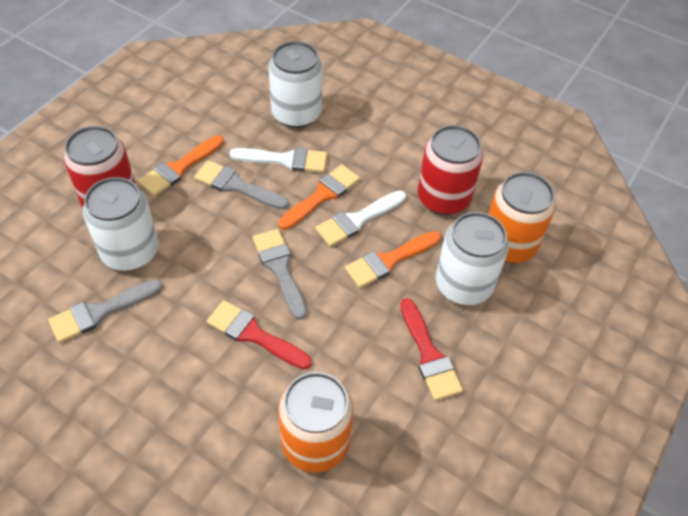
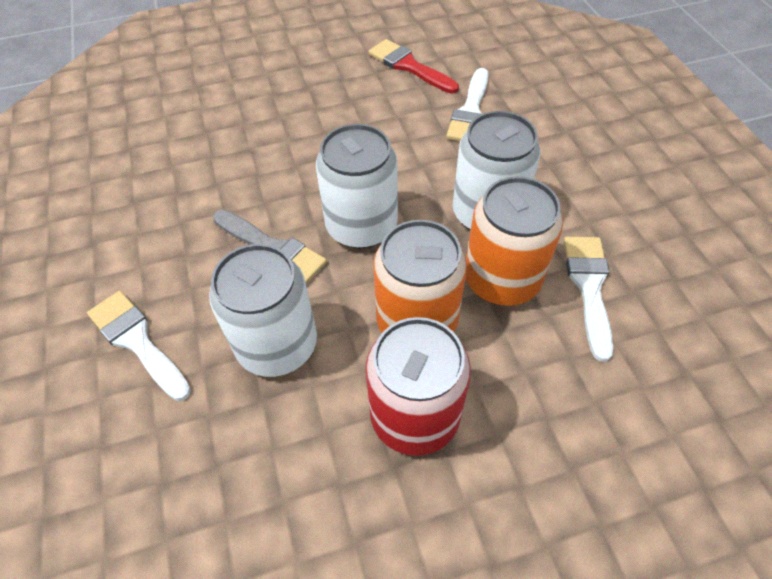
grey brush: [48,279,163,343] [194,160,289,210] [253,229,307,320] = 3 -> [213,210,327,284] = 1
orange brush: [138,135,224,196] [278,164,360,230] [345,231,441,288] = 3 -> none = 0
red brush: [207,300,312,370] [400,298,463,401] = 2 -> [368,39,459,94] = 1
red can: [64,126,136,207] [418,125,483,215] = 2 -> [365,317,471,456] = 1
white brush: [230,147,327,173] [315,190,406,247] = 2 -> [87,291,191,401] [446,68,489,141] [564,237,613,362] = 3

